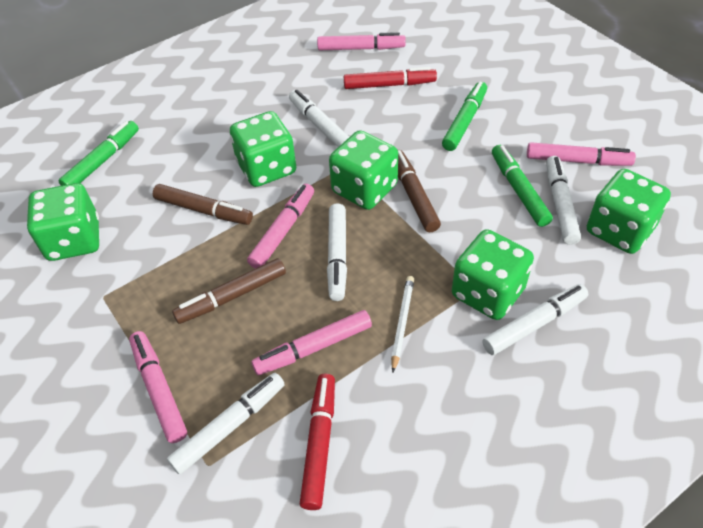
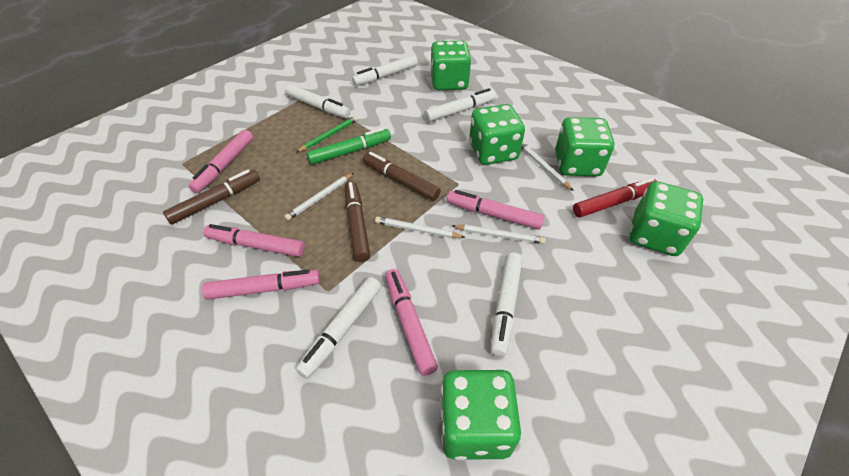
green marker: [59,121,139,186] [442,82,487,151] [492,145,553,227] = 3 -> [307,128,391,165] = 1
green pencil: none = 0 -> [296,116,358,153] = 1
red marker: [300,374,335,510] [344,67,437,89] = 2 -> [573,178,657,218] = 1
white pencil: [391,276,414,372] = 1 -> [284,173,354,221] [375,217,466,238] [452,225,546,244] [521,142,574,191] = 4

